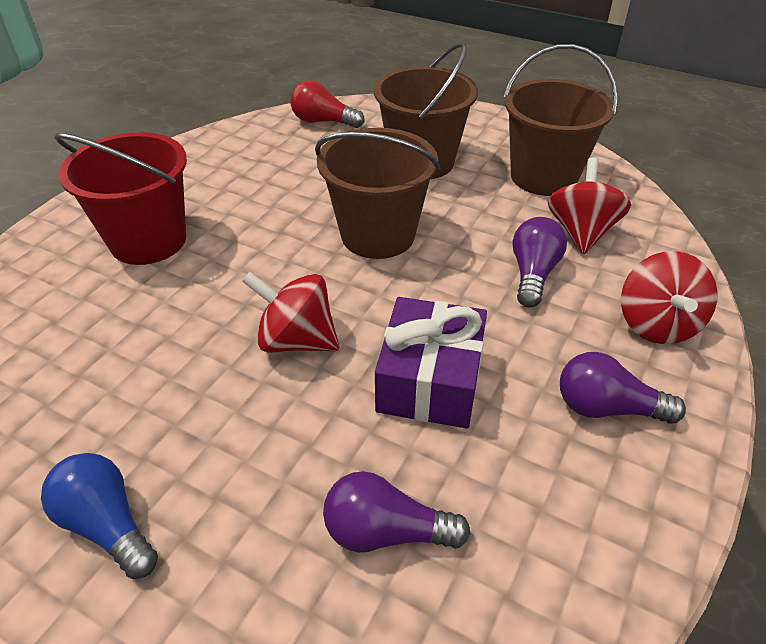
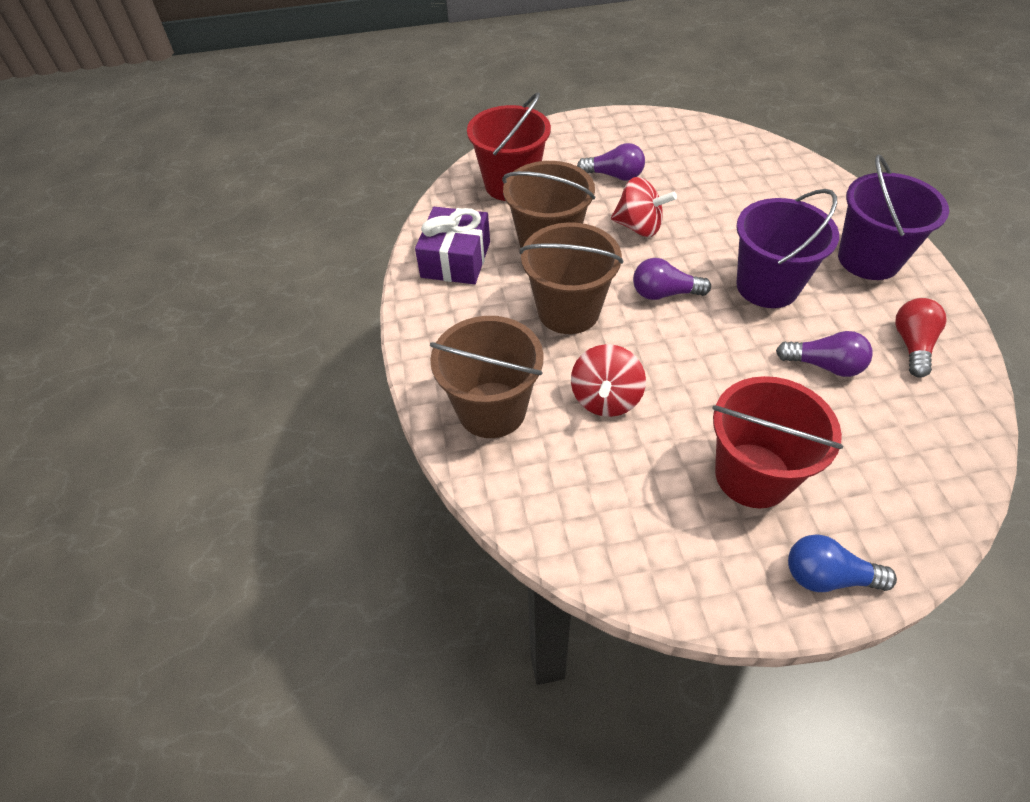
purple bucket: none = 0 -> [736,189,839,308] [838,155,949,280] = 2
red bucket: [54,132,187,265] = 1 -> [467,92,551,201] [712,376,843,508] = 2
red spinning top: [242,272,339,353] [548,158,631,254] [621,251,717,344] = 3 -> [571,344,646,417] [611,177,677,237] = 2

